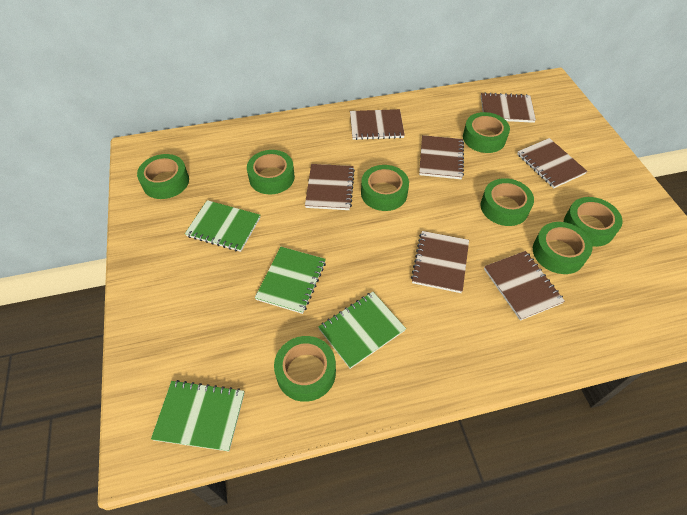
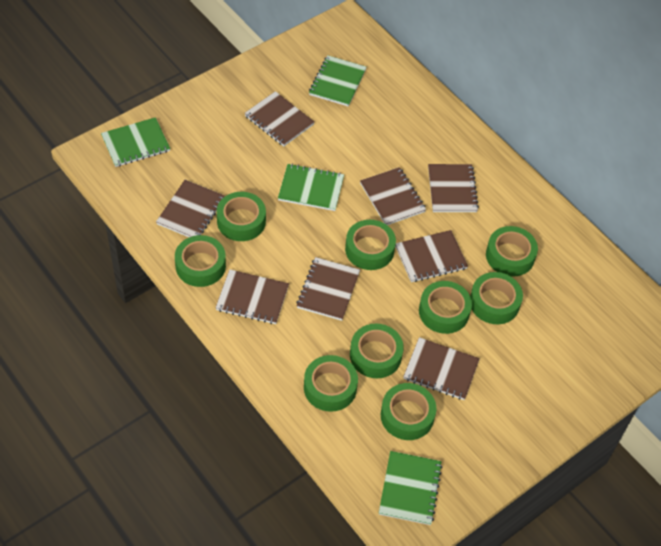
brown notebook: [305,164,355,210] [350,109,405,140] [411,231,469,293] [419,135,464,179] [481,92,536,123] [484,251,565,321] [517,138,587,188] = 7 -> [156,180,225,237] [215,269,289,324] [244,91,314,146] [296,257,360,321] [360,167,426,225] [395,230,468,282] [403,337,480,400] [428,164,479,212] = 8
green tape: [137,154,189,199] [247,150,295,194] [274,336,336,402] [361,165,409,211] [463,112,510,153] [481,178,534,226] [533,222,592,274] [564,197,622,247] = 8 -> [175,235,226,287] [217,192,266,241] [304,355,358,412] [345,220,396,270] [350,324,404,378] [381,383,437,440] [419,281,472,334] [470,272,523,324] [486,226,538,277] = 9

